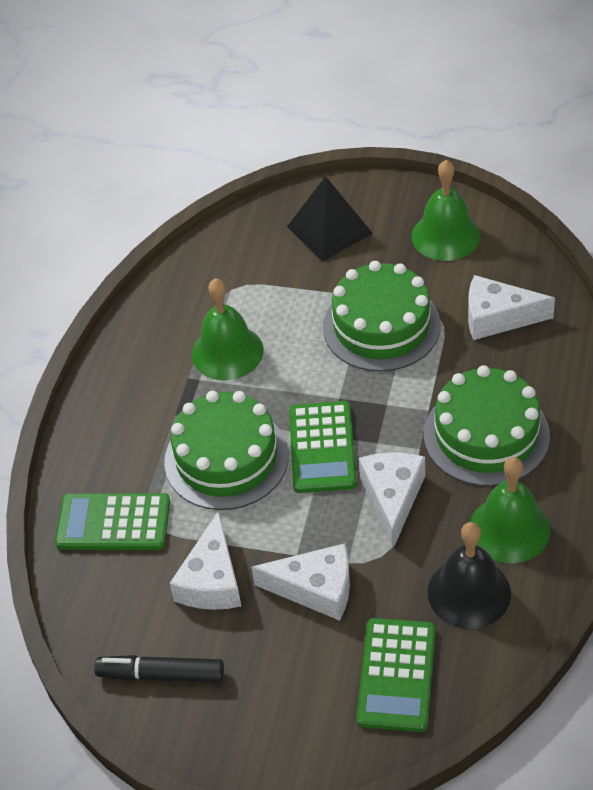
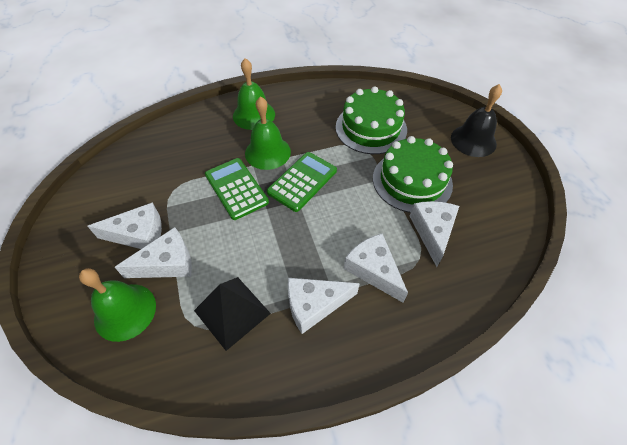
black marker: [94,655,224,683] = 1 -> none = 0
green cake: [164,391,289,510] [323,261,441,372] [424,365,550,486] = 3 -> [336,86,407,154] [373,136,453,213] = 2
green calculator: [55,493,170,550] [289,401,357,493] [356,618,436,732] = 3 -> [205,158,269,220] [267,152,337,212] = 2
white cheese: [170,511,241,610] [251,543,350,621] [359,452,425,548] [468,275,555,340] = 4 -> [88,202,162,249] [115,227,192,278] [288,278,360,334] [344,234,408,303] [410,201,459,267] = 5

